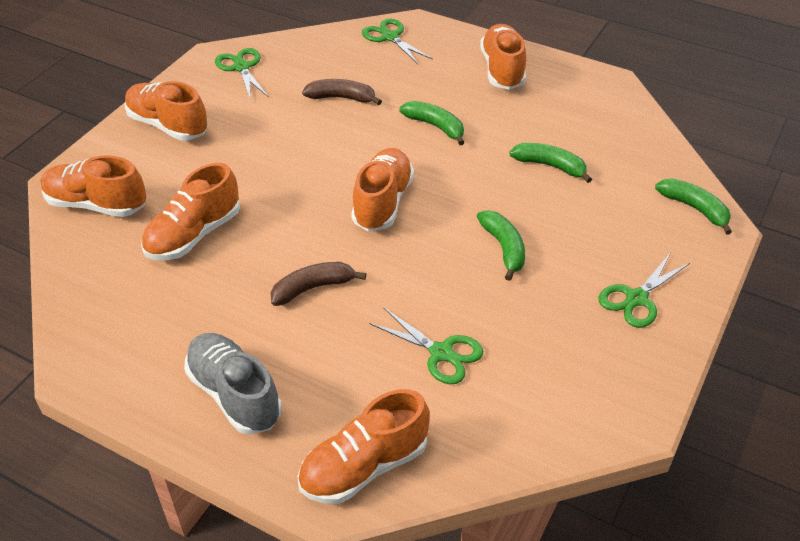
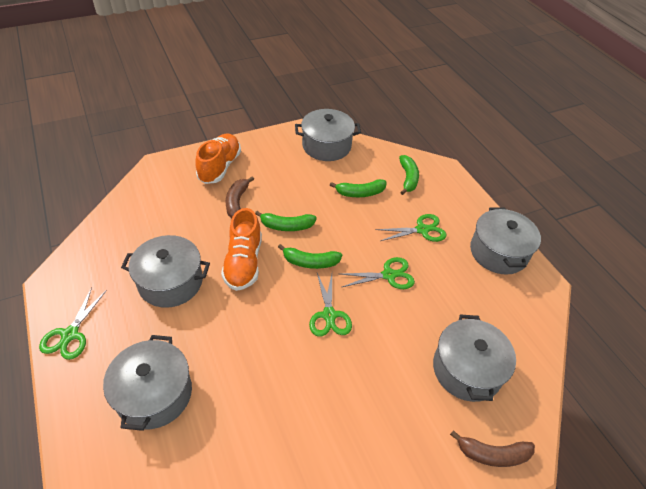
grey pot: none = 0 -> [103,335,192,431] [121,235,210,308] [295,109,361,161] [433,314,516,402] [470,207,541,275] = 5
grey shoe: [184,333,281,434] = 1 -> none = 0
orange shoe: [40,156,146,217] [124,81,208,140] [141,163,240,260] [298,389,430,504] [351,148,414,231] [480,24,526,90] = 6 -> [195,134,241,184] [221,208,262,291] = 2

